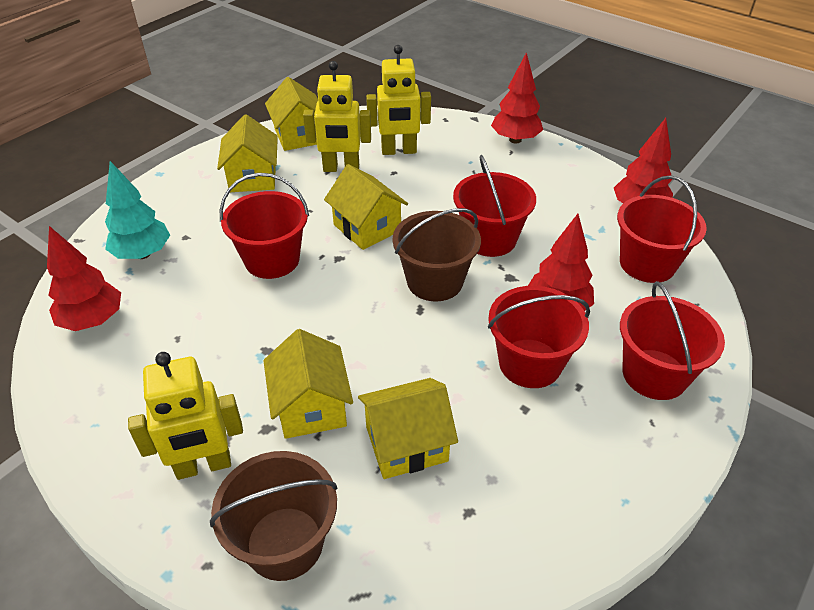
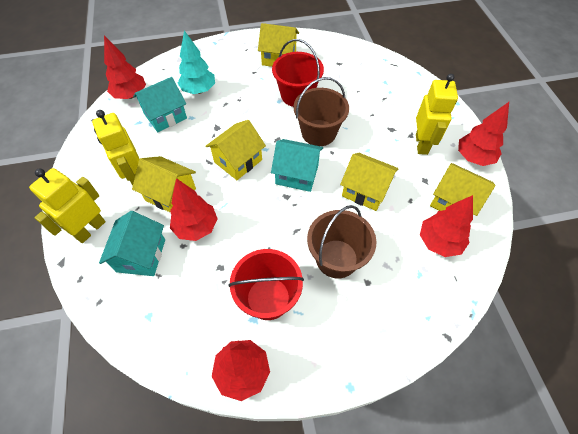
red bucket: [220,173,309,279] [453,155,536,257] [488,286,590,388] [617,175,707,283] [620,281,725,400] = 5 -> [228,249,304,320] [272,39,324,107] = 2
red tree: [47,226,121,331] [491,52,543,143] [528,214,594,311] [614,118,673,203] = 4 -> [104,36,146,99] [170,178,217,241] [212,340,270,401] [420,195,473,257] [458,102,509,166] = 5
turquoise house: none = 0 -> [99,211,165,276] [133,77,187,132] [271,139,323,192] = 3

